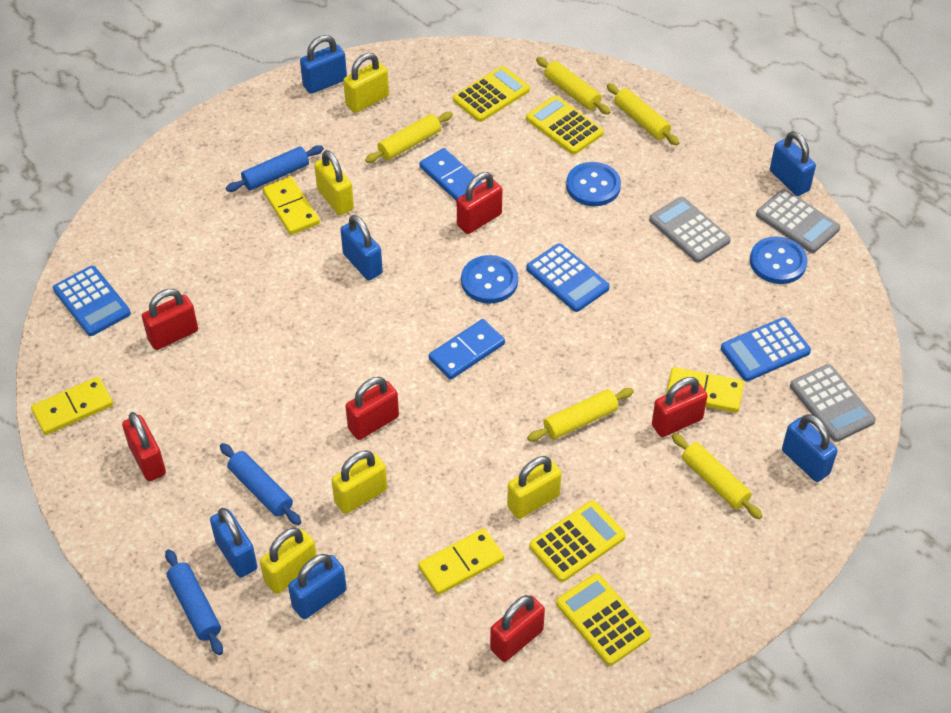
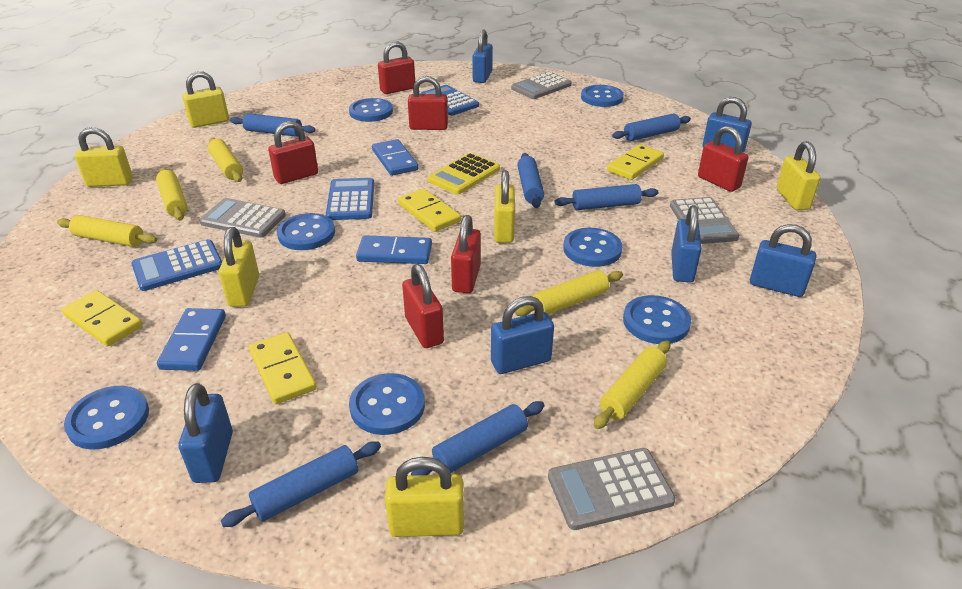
blue button: [461,255,518,304] [566,162,621,206] [750,236,807,284] = 3 -> [64,386,149,450] [277,213,335,250] [349,98,393,122] [349,373,425,435] [563,228,622,267] [581,85,624,107] [623,295,691,344] = 7
blue domino: [419,148,483,201] [429,319,505,380] = 2 -> [157,308,226,371] [356,235,432,264] [372,139,418,176] = 3
blue rolling pin: [165,549,223,655] [220,443,301,525] [226,145,324,192] = 3 -> [221,441,381,527] [230,113,316,137] [411,401,545,476] [517,153,544,208] [554,184,659,210] [612,114,691,141] = 6
grey calculator: [649,197,731,263] [756,189,840,253] [790,364,876,442] = 3 -> [199,198,286,238] [511,72,572,99] [548,448,676,530] [670,197,739,244] = 4
yellow calculator: [453,66,530,122] [526,96,604,155] [529,500,626,582] [556,573,651,666] = 4 -> [428,153,500,195] = 1
yellow padlock: [260,528,317,594] [314,150,354,215] [331,450,387,514] [343,53,389,113] [507,456,562,519] = 5 -> [75,127,133,187] [182,71,229,128] [219,227,259,307] [385,457,464,537] [494,170,515,243] [776,141,821,210] = 6

